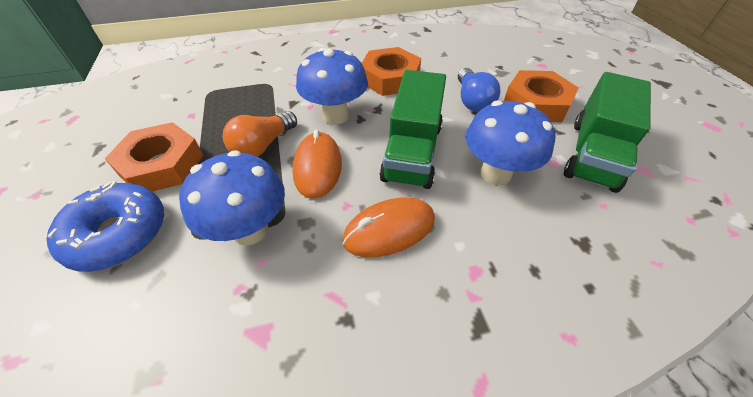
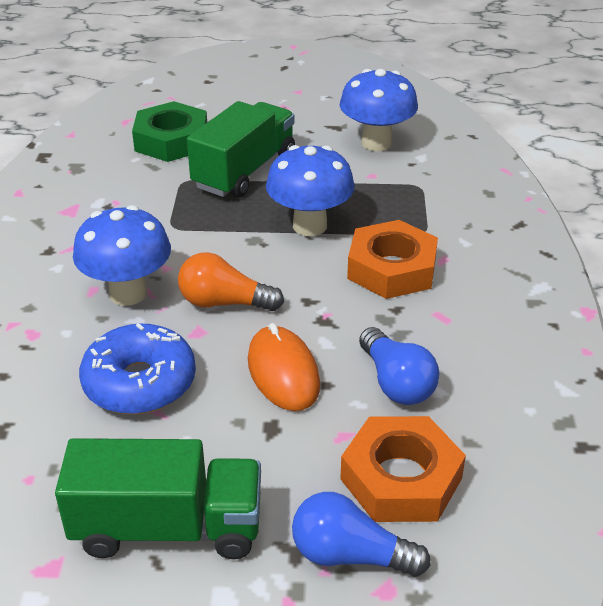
blue light bulb: [458,68,500,112] = 1 -> [292,492,431,577] [359,327,439,405] = 2
green nut: none = 0 -> [132,101,207,162] = 1
orange mouse: [292,130,342,199] [342,197,435,257] = 2 -> [248,323,320,411] = 1
orange nut: [105,122,203,191] [362,47,421,96] [504,70,579,122] = 3 -> [340,416,466,522] [347,220,438,299] = 2

